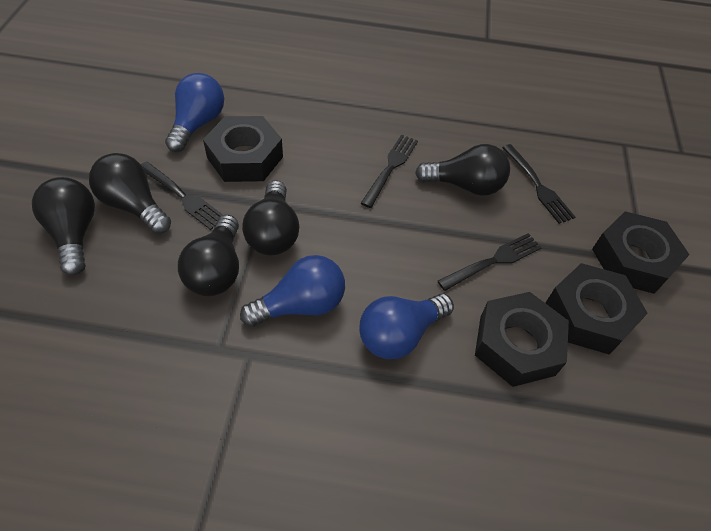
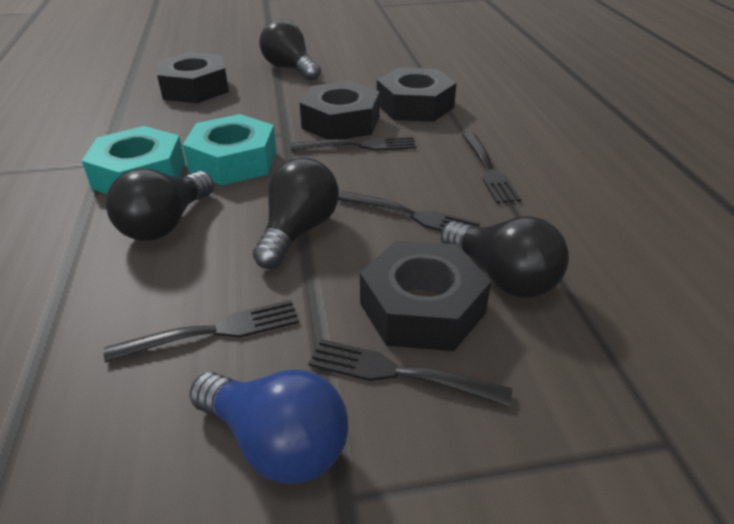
black fork: [141,161,223,230] [361,134,418,208] [438,233,542,291] [502,144,575,224] = 4 -> [104,300,299,363] [291,136,416,151] [308,339,512,406] [338,191,480,231] [463,132,521,204] = 5
black light bulb: [32,177,95,275] [89,153,171,234] [178,215,239,296] [242,180,299,255] [415,144,510,196] = 5 -> [106,168,214,241] [253,157,339,269] [259,19,321,81] [441,216,569,298] = 4
blue light bulb: [165,73,224,152] [240,255,345,327] [359,294,454,359] = 3 -> [190,370,348,484] = 1
turquoise nut: none = 0 -> [82,126,185,194] [183,114,277,186] = 2

